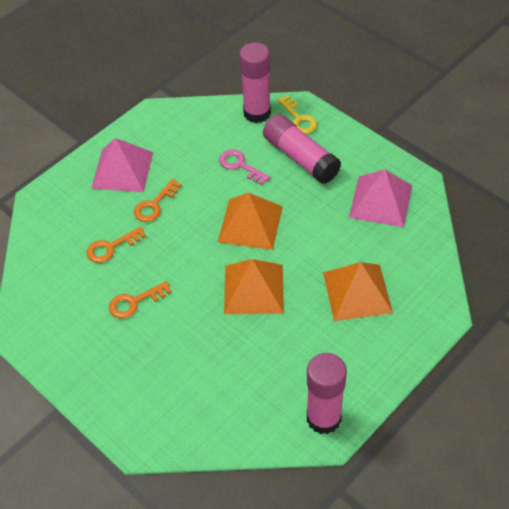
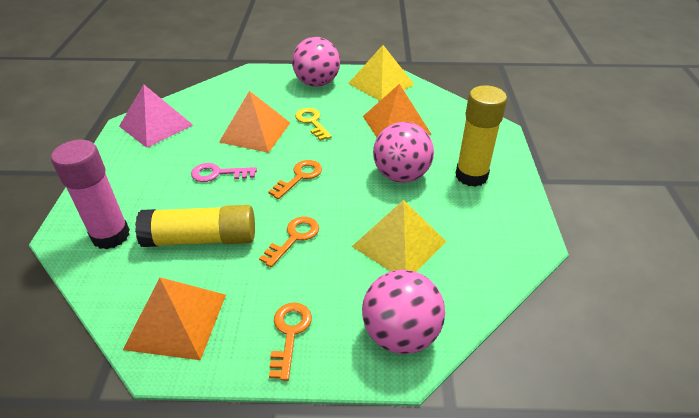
pink ball: none = 0 -> [292,37,340,87] [362,270,445,354] [373,122,434,183] = 3
pink glue stick: [239,43,271,123] [263,114,341,184] [307,353,347,434] = 3 -> [51,140,130,249] = 1
pink pyramid: [91,138,153,192] [349,169,412,227] = 2 -> [119,85,193,148] = 1
yellow glue stick: none = 0 -> [135,205,255,247] [456,85,507,187] = 2
yellow pyramid: none = 0 -> [348,45,415,101] [352,200,446,272] = 2

